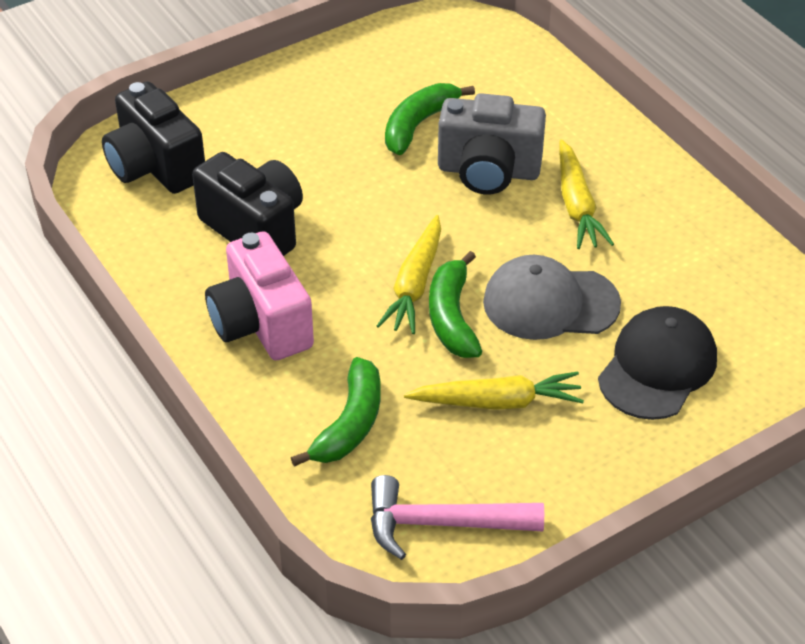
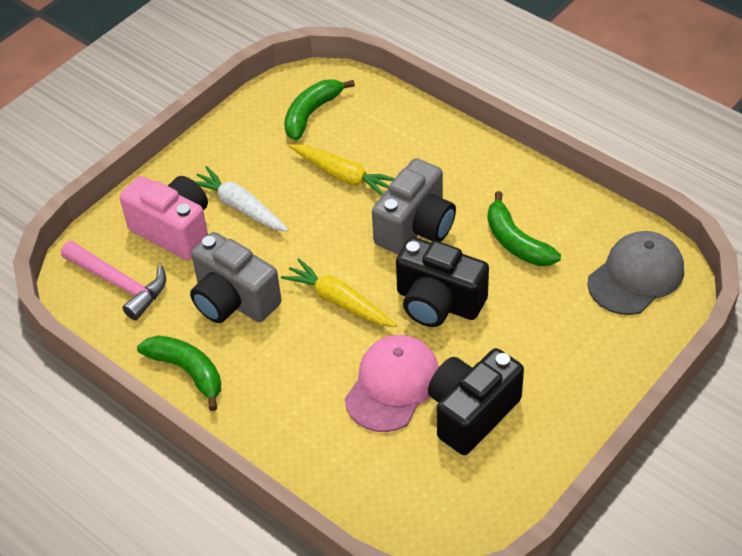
black cap: [598,306,717,420] = 1 -> none = 0
grey camera: [438,93,546,194] = 1 -> [190,232,282,323] [372,158,456,254] = 2
pink cap: none = 0 -> [345,335,439,432] = 1
white carrot: none = 0 -> [194,166,289,232] = 1
yellow carrot: [377,215,441,334] [404,371,584,410] [559,139,614,249] = 3 -> [281,258,397,327] [289,144,395,196] = 2

